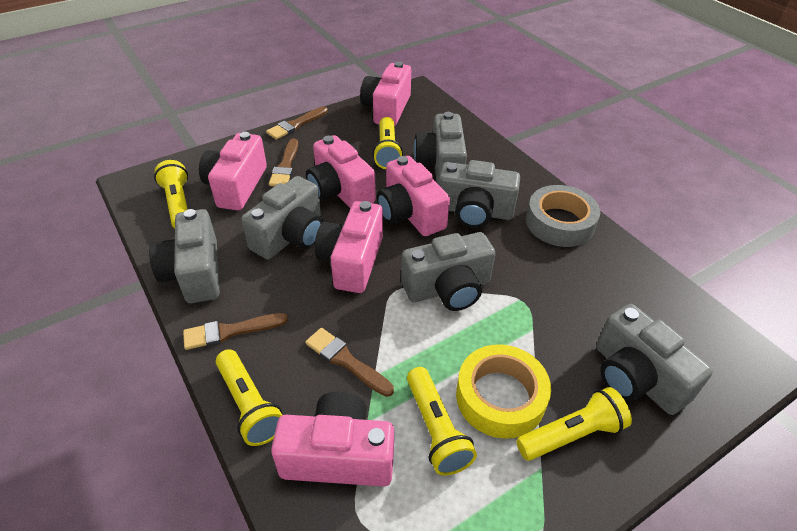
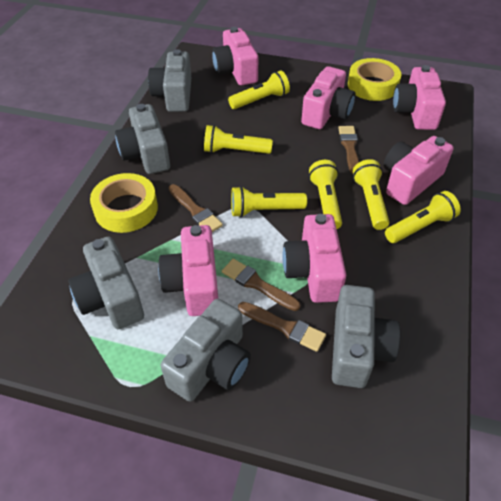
grey camera: [149,209,219,303] [241,176,323,259] [401,232,495,311] [414,112,467,184] [438,160,520,228] [596,304,713,415] = 6 -> [68,236,144,329] [115,104,170,174] [148,49,191,112] [161,299,251,402] [332,285,400,388] = 5
grey tape: [526,185,600,247] = 1 -> none = 0
yellow flashlight: [154,160,188,228] [216,349,282,446] [373,117,403,169] [407,367,477,476] [516,387,632,461] = 5 -> [204,125,273,154] [228,70,290,109] [231,186,307,217] [309,160,342,229] [353,159,389,230] [385,191,461,243] = 6
yellow tape: [456,344,551,439] = 1 -> [90,173,158,233] [348,58,401,101] = 2

